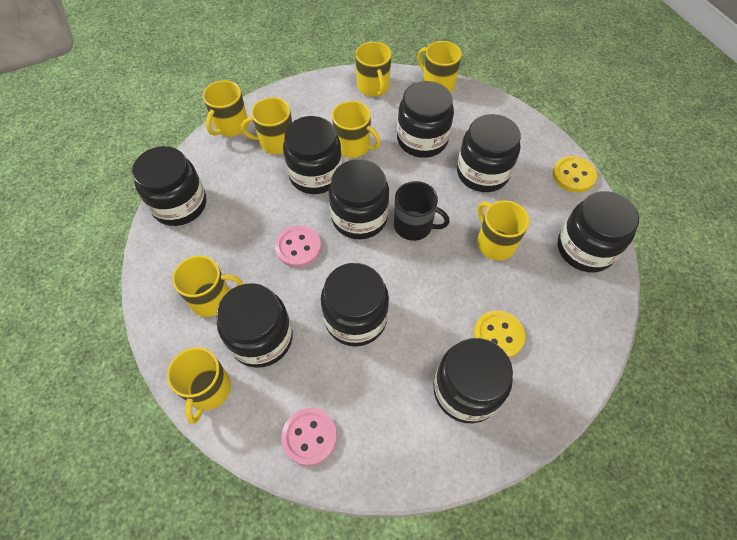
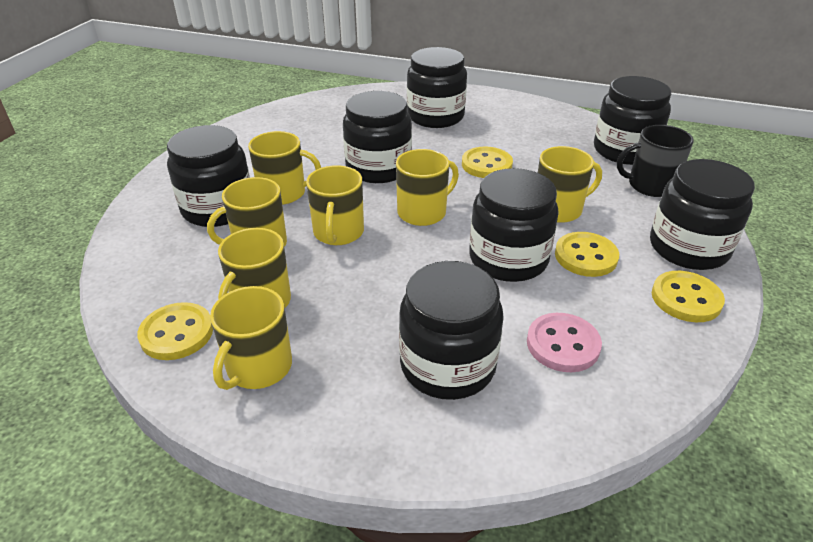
black jar: [132,146,206,226] [216,283,293,368] [283,116,342,194] [321,263,389,347] [329,159,389,239] [397,81,454,158] [433,338,513,423] [457,114,521,192] [558,191,639,272] = 9 -> [167,125,250,227] [343,91,412,183] [399,261,504,400] [407,47,467,128] [469,168,559,282] [594,76,671,165] [650,159,755,270] = 7
pink button: [275,225,321,268] [281,408,337,466] = 2 -> [527,313,602,372] = 1
yellow button: [474,310,525,358] [553,156,597,193] = 2 -> [137,302,213,360] [462,147,513,178] [555,232,619,277] [652,271,725,322] = 4
yellow mug: [167,347,231,424] [172,256,243,317] [203,80,248,137] [241,97,292,154] [332,101,381,158] [356,42,391,96] [418,41,462,93] [477,200,529,260] = 8 -> [207,177,287,247] [210,286,292,390] [218,228,291,308] [248,131,321,205] [306,165,364,245] [396,149,459,226] [538,146,602,223] = 7

